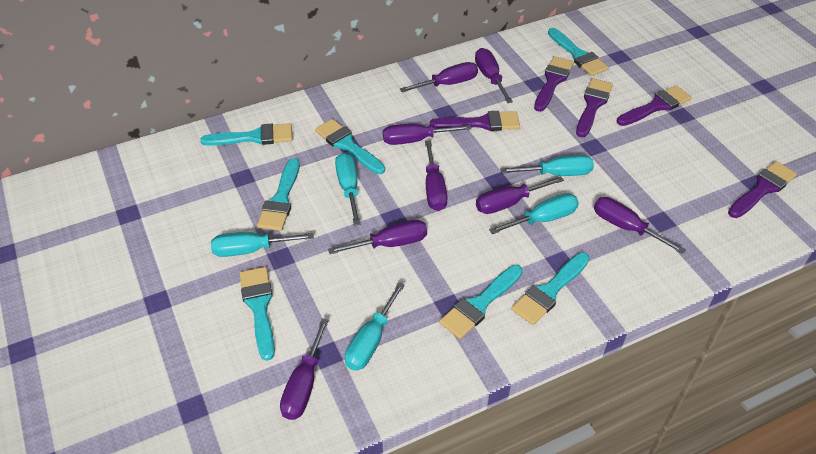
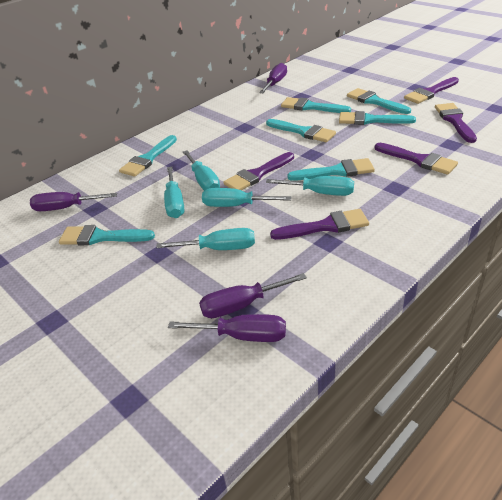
purple screwdriver: [280,318,329,420] [328,220,427,254] [383,124,472,145] [400,62,478,92] [425,140,448,211] [475,48,513,103] [476,176,564,214] [594,197,686,254] = 8 -> [30,192,117,211] [168,314,286,342] [199,273,307,318] [259,63,287,93] = 4

